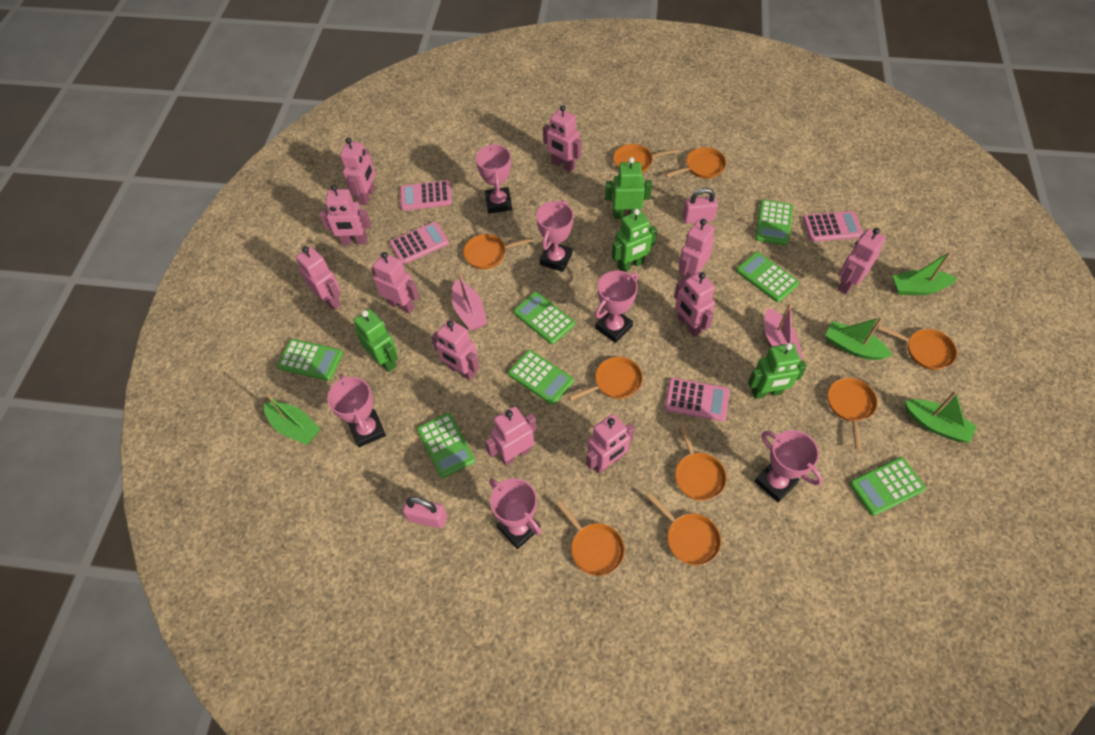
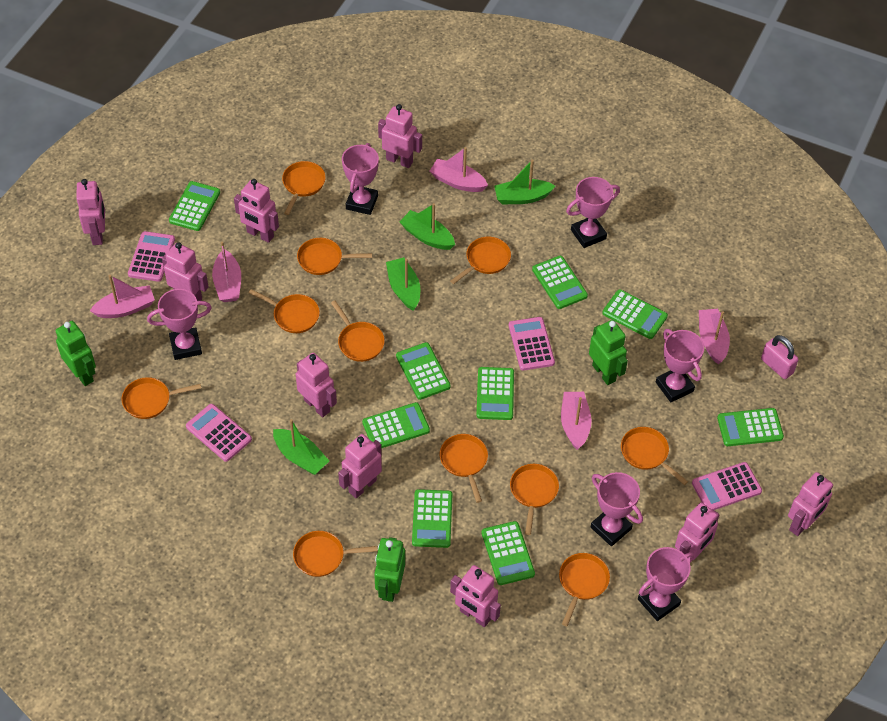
green calculator: [277,339,343,381] [417,413,475,478] [508,350,574,405] [513,292,575,344] [736,252,799,302] [755,200,793,246] [849,457,926,516] = 7 -> [169,181,220,231] [362,402,430,448] [396,342,451,400] [412,489,453,548] [476,367,514,420] [482,521,535,585] [532,256,588,309] [602,289,668,339] [717,408,784,446] = 9
green robot: [354,309,398,372] [605,157,652,219] [612,209,657,272] [748,343,807,399] = 4 -> [56,321,96,386] [374,537,405,602] [589,320,628,385] = 3
orange pan: [463,234,533,269] [556,500,625,576] [568,357,643,401] [613,144,679,173] [647,493,721,566] [665,147,726,178] [675,422,727,501] [828,378,878,451] [878,325,957,370] = 9 -> [122,377,201,419] [248,289,320,333] [282,161,326,215] [293,531,378,577] [297,238,372,275] [331,300,385,362] [440,434,488,503] [450,237,511,284] [510,464,559,535] [559,553,610,626] [621,427,688,485] = 11
pink boat: [452,272,487,331] [764,303,803,359] = 2 -> [90,275,155,318] [212,242,241,302] [430,147,488,192] [561,392,592,450] [699,309,730,364] = 5
pink padlock: [403,497,447,528] [683,188,718,224] = 2 -> [761,335,798,379] = 1
pink robot: [296,246,341,310] [319,185,371,245] [340,138,375,205] [371,252,419,314] [432,319,479,380] [485,406,537,465] [543,105,582,172] [586,414,635,474] [674,272,715,337] [678,219,715,282] [838,228,886,294] = 11 -> [76,179,105,245] [162,242,209,301] [234,179,279,243] [296,353,337,417] [338,434,382,498] [378,104,422,168] [450,565,501,627] [675,503,720,560] [788,472,833,536] = 9

